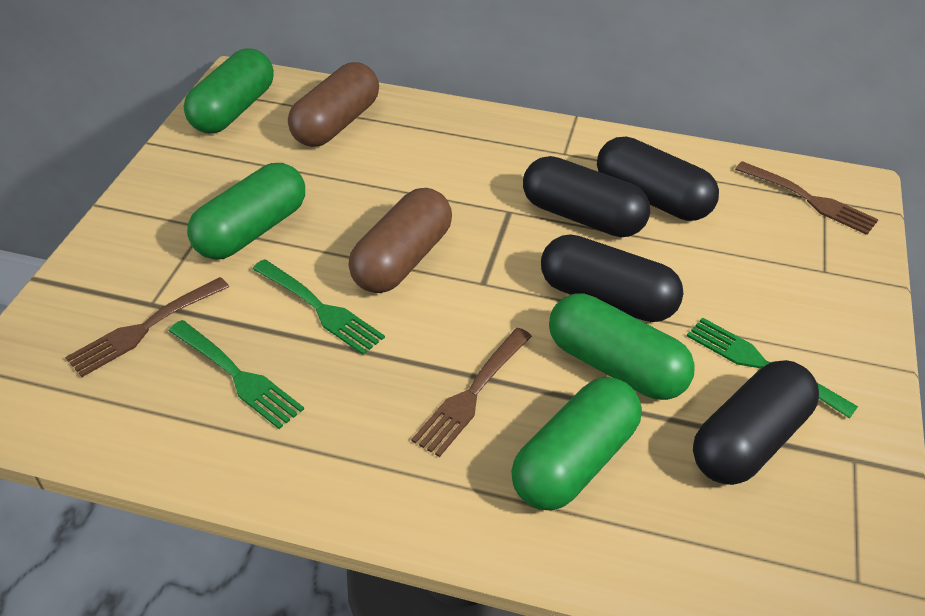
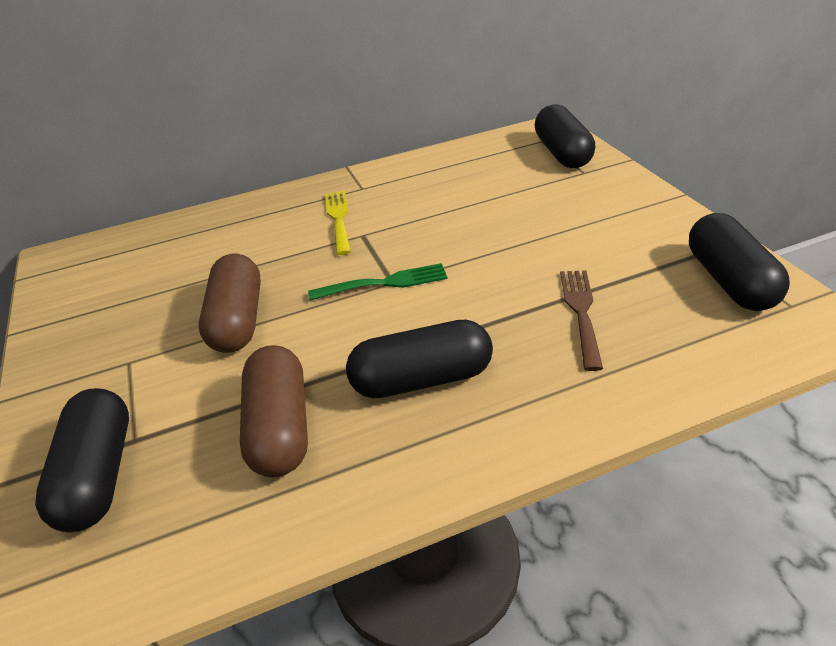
brown fork: [65,277,229,377] [411,328,532,457] [735,161,879,235] = 3 -> [560,271,603,371] = 1
green capsule: [184,48,274,134] [187,163,305,260] [511,377,642,510] [549,293,695,400] = 4 -> none = 0
green fork: [168,320,304,429] [253,259,385,355] [687,317,858,419] = 3 -> [308,263,448,301] = 1
yellow fork: none = 0 -> [325,191,351,255] = 1

